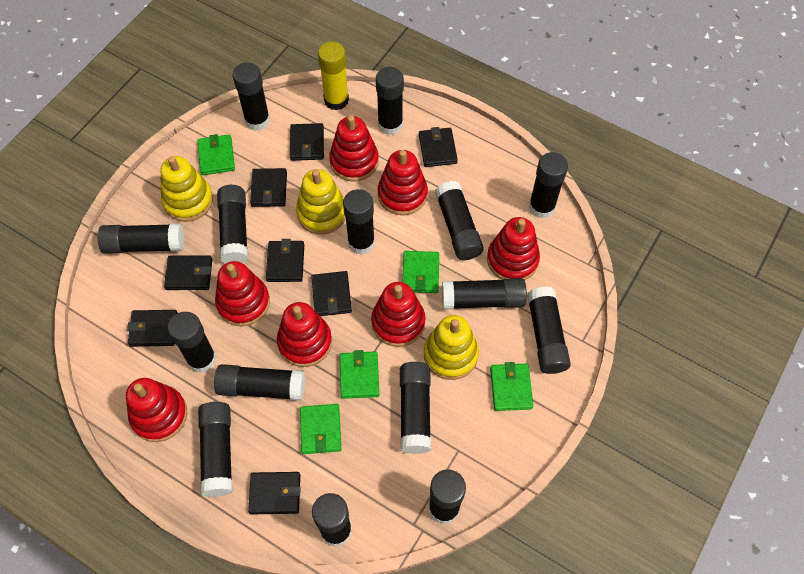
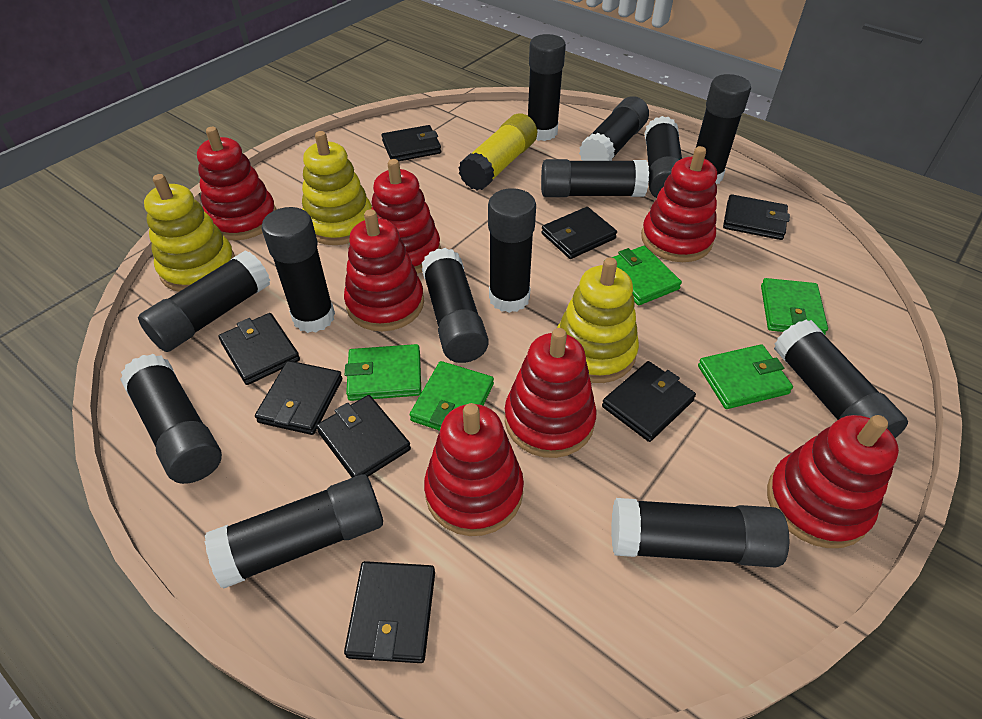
black glue stick: [98,224,185,254] [168,312,216,373] [198,402,233,497] [214,364,305,401] [217,185,248,264] [233,62,270,131] [312,493,352,547] [343,189,375,255] [376,67,404,135] [400,362,431,454] [428,469,466,524] [435,181,484,260] [442,278,527,310] [527,286,571,374] [529,152,568,219] = 15 -> [120,354,222,484] [138,250,270,352] [205,475,383,589] [261,207,335,333] [422,248,489,363] [488,188,536,313] [528,34,566,141] [541,159,649,197] [579,96,649,161] [611,498,789,568] [645,116,682,198] [696,74,751,184] [774,320,908,438] = 13

